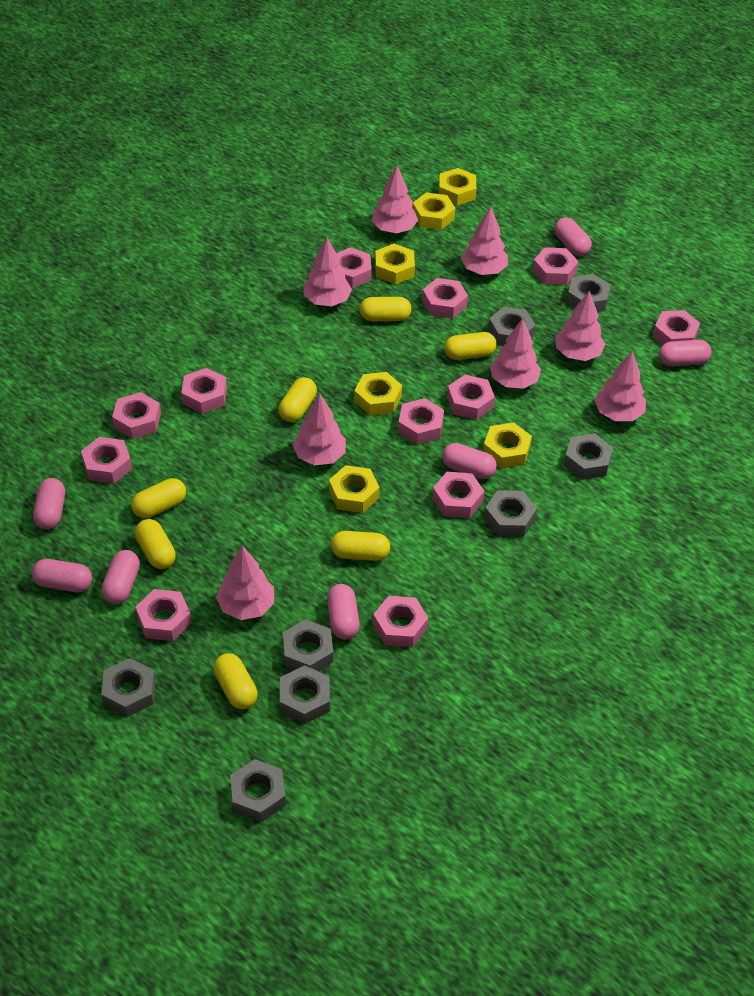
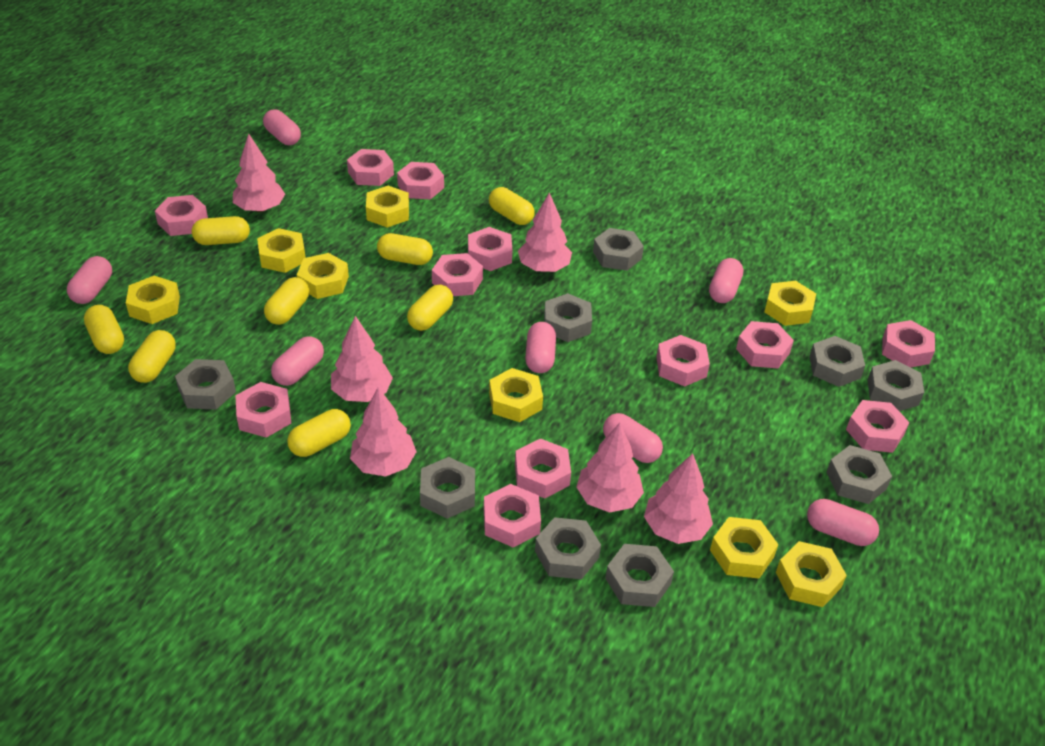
grey nut: [101,658,155,717] [230,759,286,822] [280,665,330,724] [283,619,333,671] [484,490,537,536] [488,307,536,346] [564,433,613,480] [566,274,611,312] = 8 -> [175,359,236,410] [420,457,475,519] [535,517,601,580] [544,293,592,342] [593,228,644,271] [605,544,674,607] [809,336,865,387] [826,445,892,504] [868,360,924,411] = 9
pink tree: [216,545,274,620] [292,393,346,465] [304,237,352,306] [372,166,418,233] [461,207,508,275] [490,318,541,389] [555,291,605,361] [594,351,646,421] = 8 -> [233,134,285,212] [331,316,393,402] [350,387,417,476] [518,192,572,272] [576,423,644,513] [644,453,713,544] = 6
yellow capsule: [131,478,186,518] [135,519,176,569] [213,653,258,709] [278,377,317,422] [331,531,390,561] [360,297,411,321] [444,332,497,360] = 7 -> [84,305,124,354] [128,330,176,383] [192,216,250,245] [264,277,309,325] [287,409,351,457] [377,233,433,265] [407,285,453,331] [489,187,535,225] = 8
yellow nut: [329,465,380,513] [354,372,402,415] [375,244,415,284] [413,193,455,230] [439,168,476,206] [483,423,532,469] = 6 -> [126,276,180,324] [257,228,306,273] [297,253,349,299] [366,186,409,228] [489,368,543,422] [710,517,779,579] [764,281,816,326] [776,541,847,607] = 8

